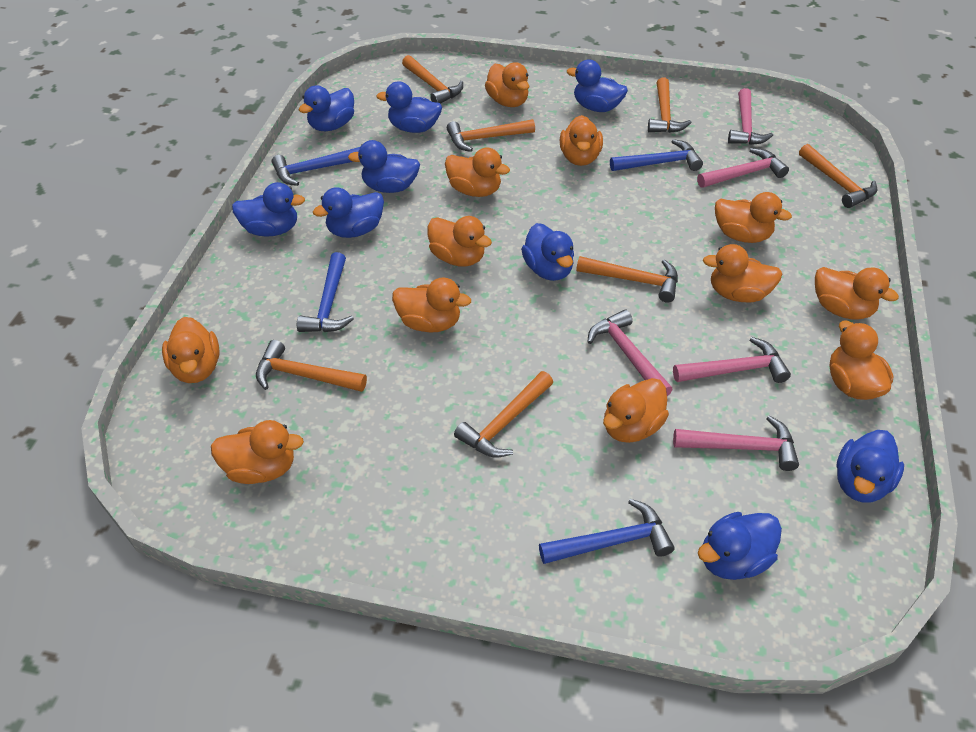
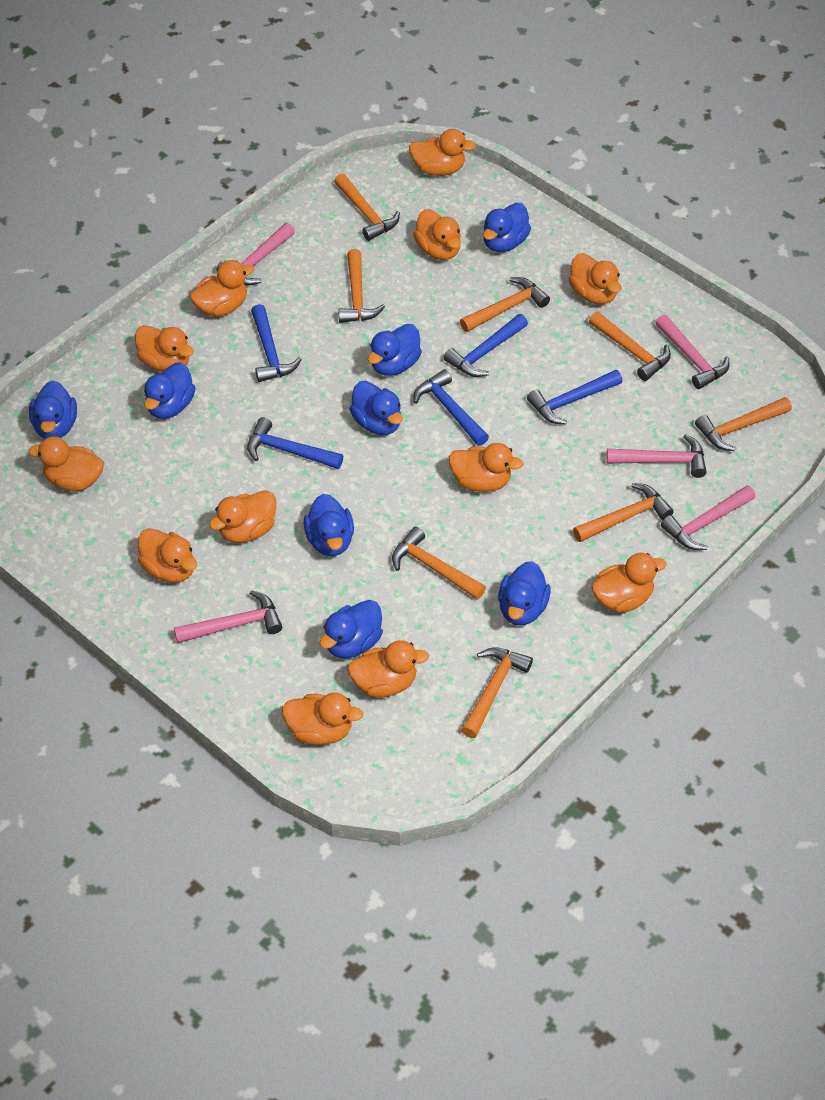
blue duck: [232,182,305,237] [299,85,354,131] [313,187,384,238] [348,140,420,193] [376,81,442,133] [521,223,574,281] [567,60,628,112] [698,512,782,580] [836,430,904,503] = 9 -> [29,381,77,438] [144,362,195,419] [304,494,354,556] [320,600,383,658] [350,381,403,435] [368,324,422,376] [483,203,531,252] [498,561,551,625] = 8
blue hammer: [272,147,360,186] [297,252,354,332] [539,499,675,564] [610,139,703,171] = 4 -> [247,417,343,469] [251,304,302,382] [414,369,489,446] [444,314,528,377] [527,370,623,425] = 5
orange hammer: [256,340,367,392] [402,55,463,104] [447,119,535,152] [454,371,553,458] [576,256,678,303] [648,77,692,133] [799,144,878,208] = 7 -> [334,174,400,241] [338,249,385,323] [392,527,486,600] [460,277,550,332] [461,647,533,738] [573,483,674,542] [589,312,671,381] [695,397,792,451] = 8

